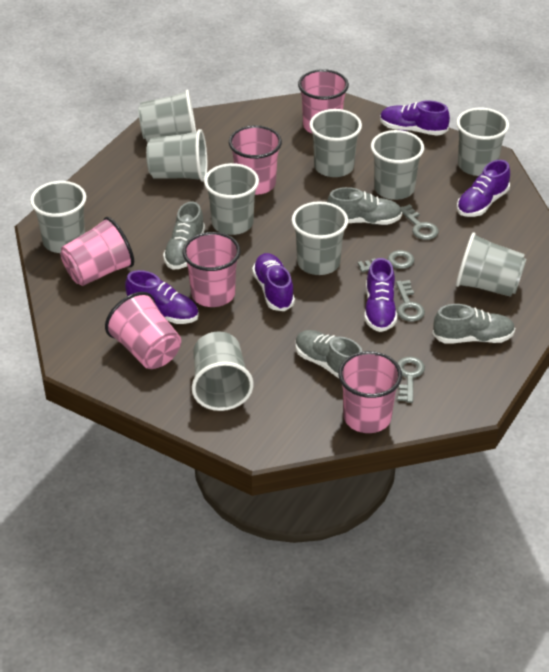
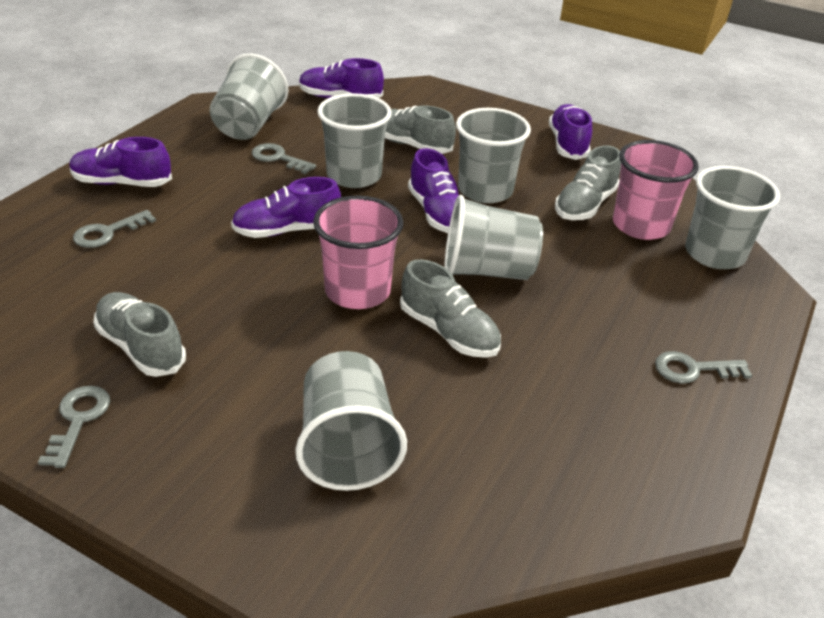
grey cup: [30,181,86,253] [138,90,196,142] [146,129,207,182] [192,331,253,411] [204,163,259,235] [292,201,348,275] [309,109,362,177] [371,130,424,200] [456,108,509,176] [456,232,526,297] = 10 -> [210,53,289,140] [295,351,407,491] [317,93,392,188] [444,195,543,280] [456,108,531,203] [685,166,780,269] = 6
pink cup: [60,217,134,286] [105,292,181,369] [182,232,241,307] [229,125,282,195] [298,69,349,133] [339,351,402,433] = 6 -> [313,195,403,309] [613,140,699,240] = 2

